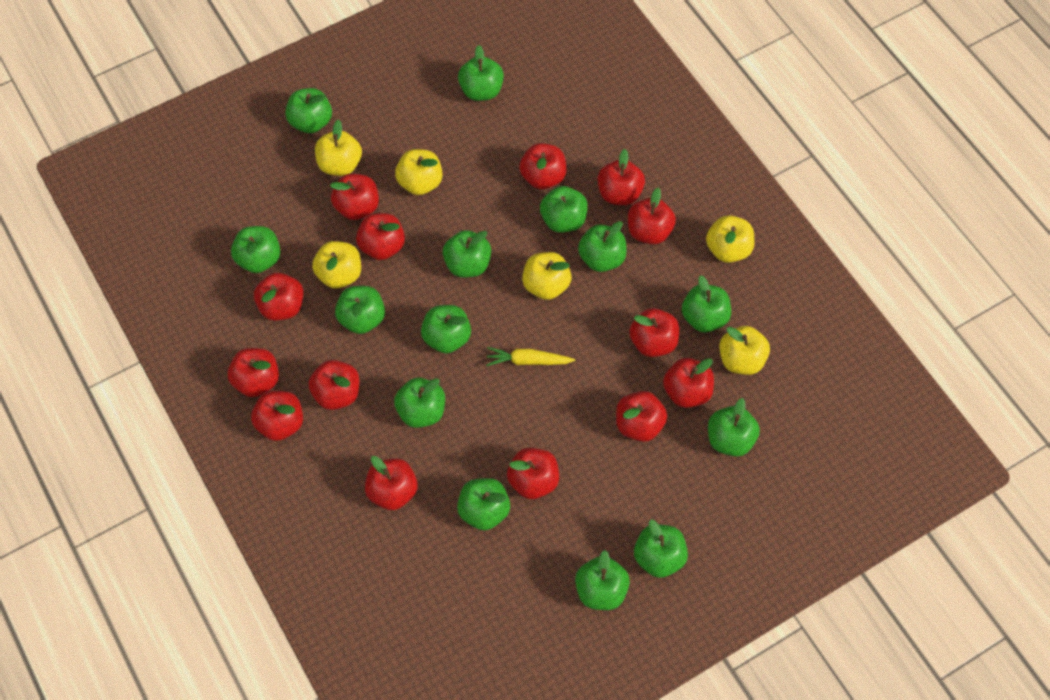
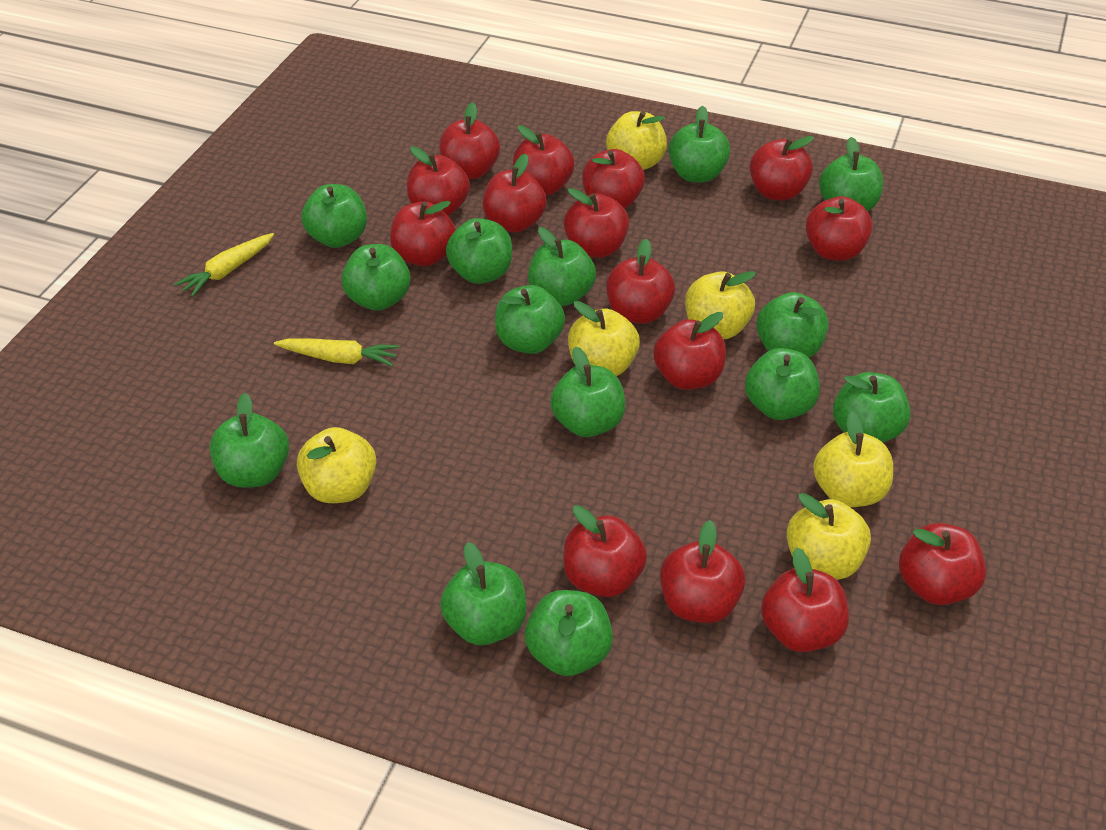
red apple: [228,348,279,397] [251,391,303,441] [254,273,304,321] [308,360,359,410] [330,174,379,220] [356,213,405,260] [365,456,418,510] [507,448,559,499] [519,143,567,189] [597,149,645,205] [616,391,667,442] [628,188,676,244] [629,308,679,357] [663,358,714,408] = 14 -> [390,201,456,266] [407,146,470,216] [439,102,500,179] [483,154,547,232] [513,125,575,196] [564,188,629,258] [564,505,647,597] [582,149,645,209] [606,239,675,324] [653,312,726,390] [660,520,745,623] [750,136,814,201] [761,547,849,652] [805,196,873,261] [899,523,986,605] = 15
yellow carrot: [486,347,575,366] = 1 -> [174,233,274,297] [274,338,399,367] = 2

